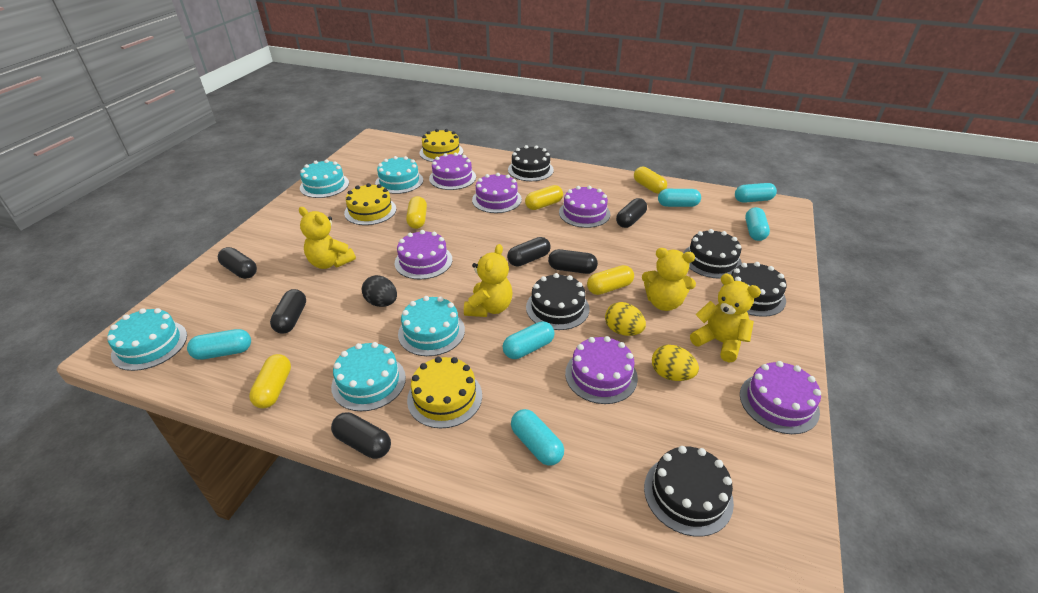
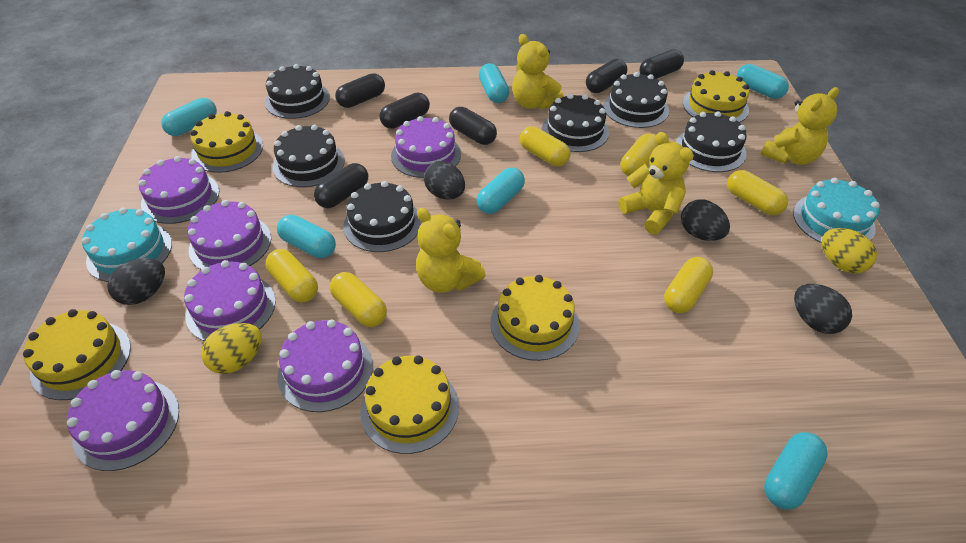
black cake: [508,145,554,181] [526,273,589,330] [644,446,734,537] [684,229,742,279] [722,262,787,317] = 5 -> [265,64,330,119] [273,125,345,187] [343,181,422,252] [542,94,609,152] [603,72,669,128] [676,111,747,172] = 6
black egg: [362,275,397,307] = 1 -> [107,258,165,305] [424,161,465,200] [681,199,730,241] [794,284,852,334] = 4
turquoise cake: [107,308,187,371] [300,159,349,198] [331,342,406,411] [375,156,423,194] [398,296,465,356] = 5 -> [82,207,172,282] [793,178,880,243] = 2
yellow cake: [344,183,396,225] [407,357,482,428] [420,129,463,162] = 3 -> [23,309,131,400] [190,111,263,173] [360,355,459,454] [490,275,579,361] [683,70,749,122] = 5
yellow capsule: [249,354,291,409] [406,196,427,229] [525,185,563,210] [587,265,634,295] [634,167,667,194] = 5 -> [265,249,318,303] [330,272,387,327] [520,126,571,167] [621,133,658,176] [664,257,713,313] [727,170,788,215] = 6

